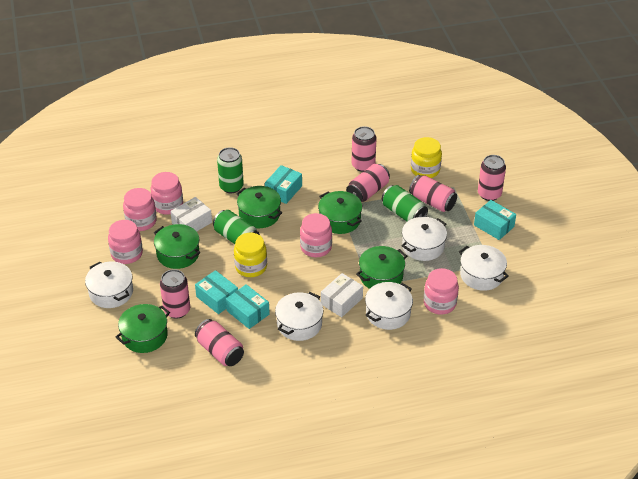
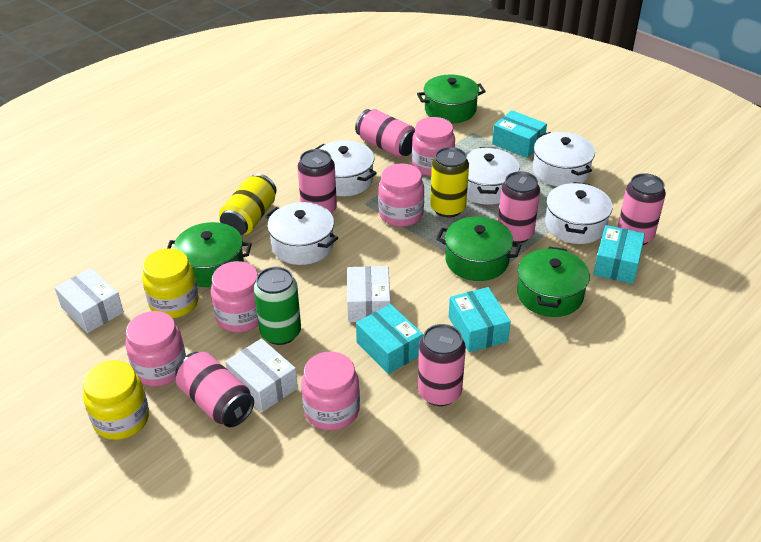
green can: [213,210,260,244] [217,147,244,193] [382,185,428,221] = 3 -> [254,267,301,345] = 1
green pot: [116,304,170,353] [154,224,200,269] [236,186,282,228] [318,191,362,234] [356,246,407,289] = 5 -> [167,222,252,287] [417,75,486,123] [436,217,521,281] [517,247,590,317] = 4
white box: [170,197,212,232] [321,273,363,317] = 2 -> [55,268,124,333] [225,338,298,412] [347,266,390,322] = 3
yellow can: none = 0 -> [219,174,277,235] [430,147,469,218] = 2

